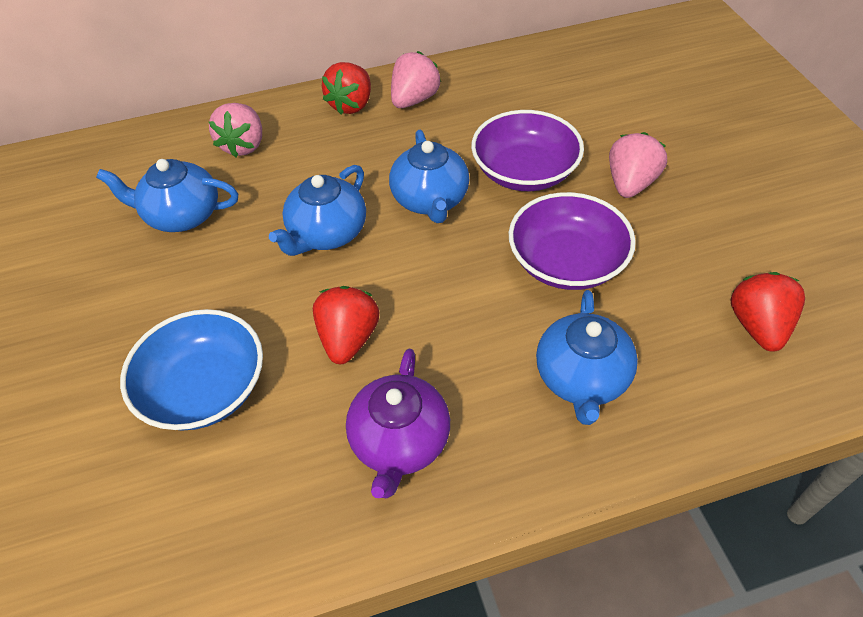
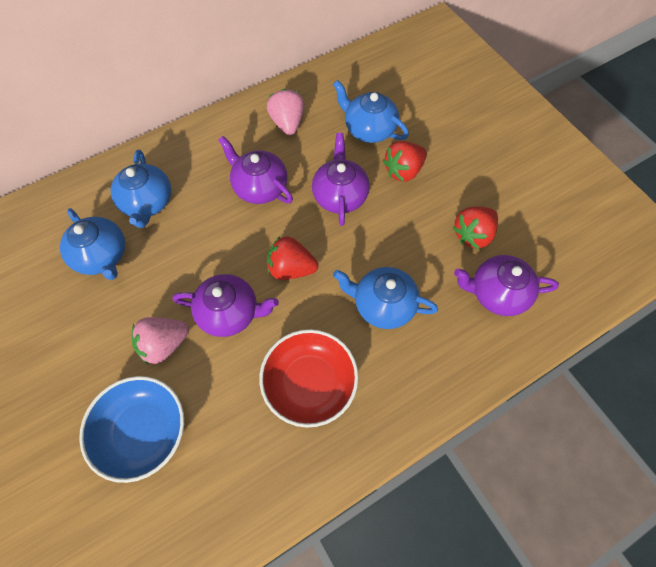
pink strawberry: [209,103,262,157] [391,51,441,108] [609,132,667,198] = 3 -> [132,317,189,365] [267,89,305,135] = 2
purple bowl: [471,110,584,191] [509,192,636,290] = 2 -> none = 0
purple teapot: [346,349,450,498] = 1 -> [173,274,279,337] [219,136,293,204] [312,133,370,226] [454,255,559,316] = 4
red bowl: none = 0 -> [259,329,359,428] = 1

